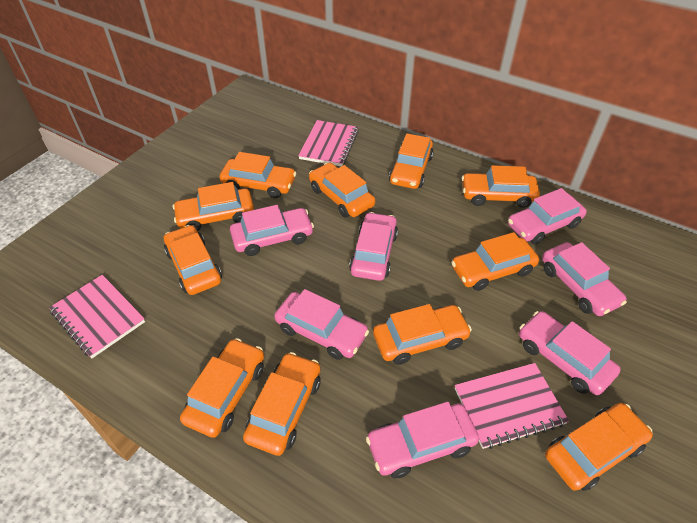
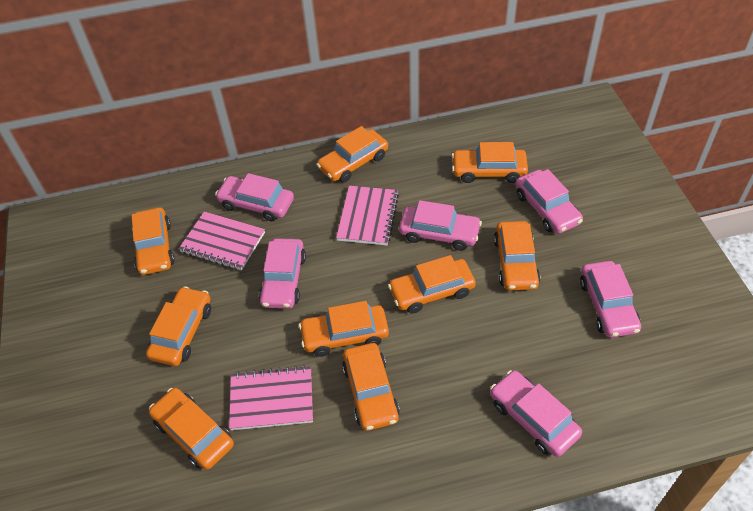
orange car: [164,225,222,295] [173,182,254,231] [180,338,264,438] [219,152,296,198] [243,352,321,456] [309,163,375,218] [373,304,472,365] [389,134,434,189] [451,232,539,291] [461,165,540,208] [545,403,653,491] = 11 -> [131,207,175,275] [146,286,211,366] [149,388,234,470] [299,301,389,357] [317,126,388,182] [342,343,400,431] [388,255,476,313] [452,142,528,183] [494,221,540,291] = 9
pink car: [230,205,314,256] [274,289,369,360] [349,212,398,281] [366,402,479,479] [508,188,587,244] [519,311,621,395] [542,242,627,316] = 7 -> [215,173,294,221] [259,238,306,309] [399,200,482,251] [490,370,582,457] [515,169,583,234] [580,261,641,338] = 6

